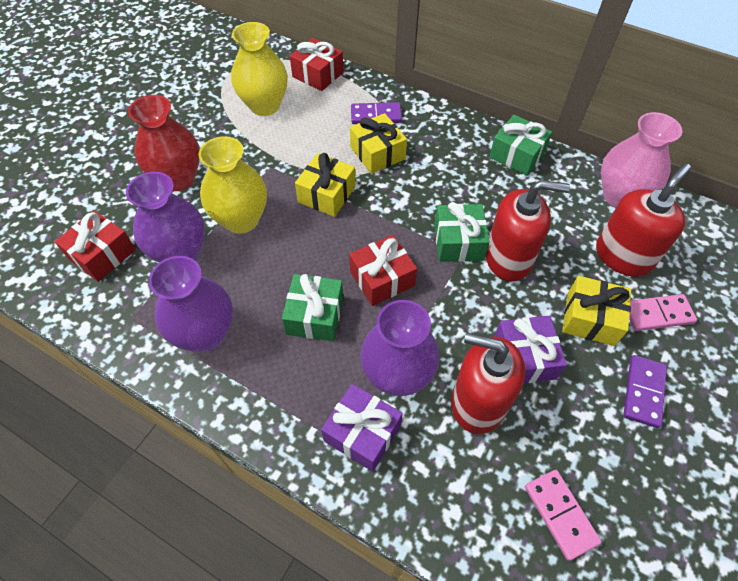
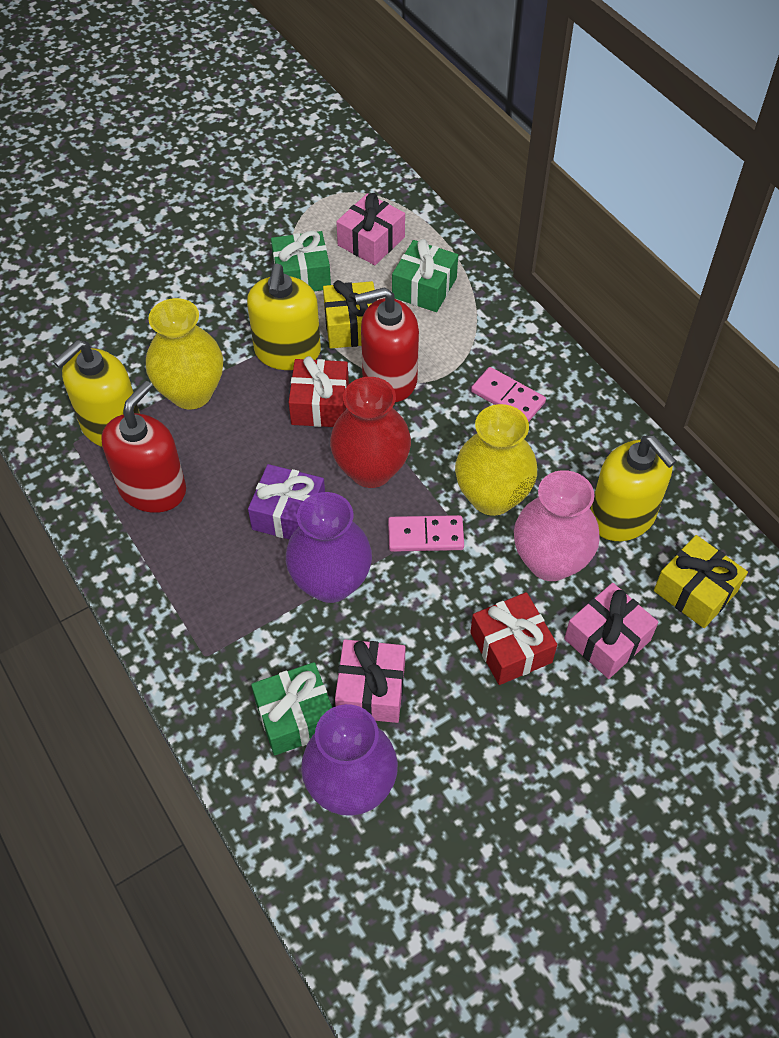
pink gift: none = 0 -> [335,639,405,723] [336,193,405,265] [564,583,659,679] = 3
purple domino: [351,102,402,124] [623,355,667,428] = 2 -> none = 0
purple gift: [321,384,403,472] [494,316,567,383] = 2 -> [248,464,325,539] = 1
purple vase: [126,172,205,262] [149,256,233,352] [360,300,440,396] = 3 -> [286,492,372,603] [301,704,398,816] = 2
red gift: [54,211,136,282] [290,38,344,91] [349,235,417,306] = 3 -> [289,356,349,427] [470,592,557,685] = 2
red soap dispenser: [451,333,525,434] [486,180,570,281] [596,163,691,277] = 3 -> [101,381,186,513] [355,287,419,402] = 2
yellow gift: [295,153,356,217] [350,113,407,174] [562,276,631,346] = 3 -> [323,280,377,349] [654,535,748,628] = 2
yellow soap dispenser: none = 0 -> [53,340,140,447] [247,264,321,370] [590,435,677,541] = 3

